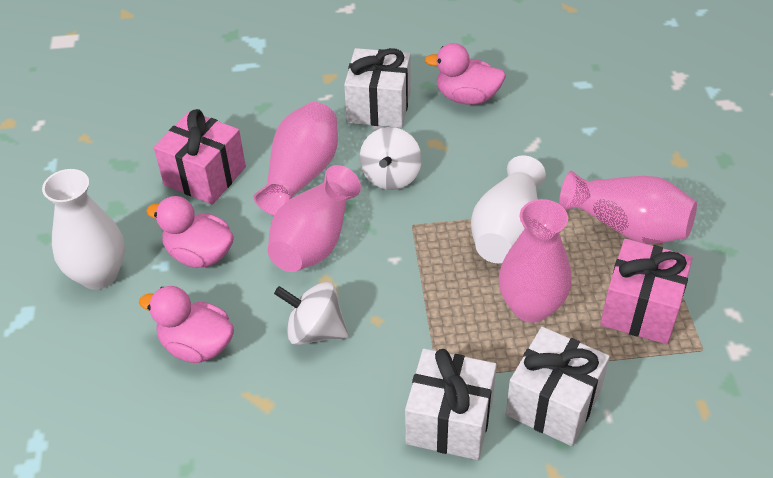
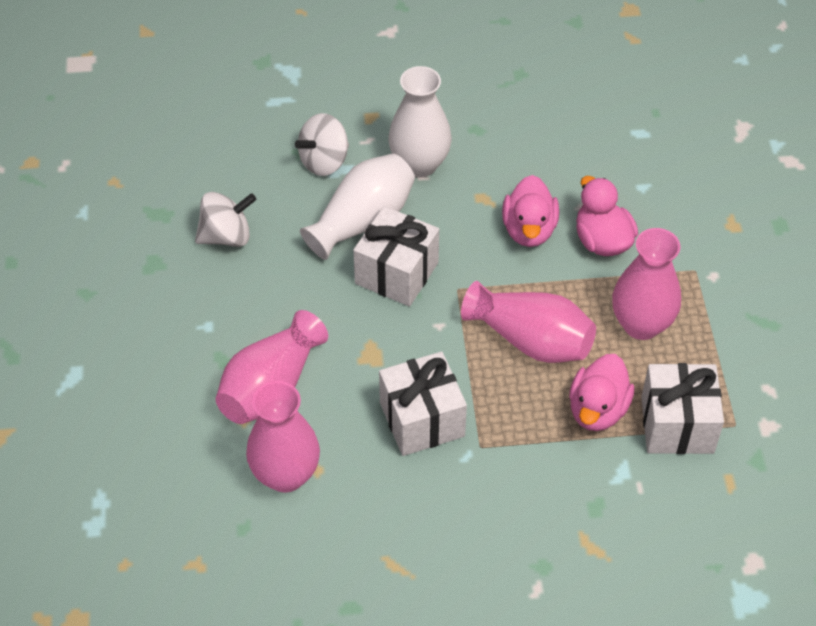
pink gift: [154,109,246,205] [600,239,693,344] = 2 -> none = 0

